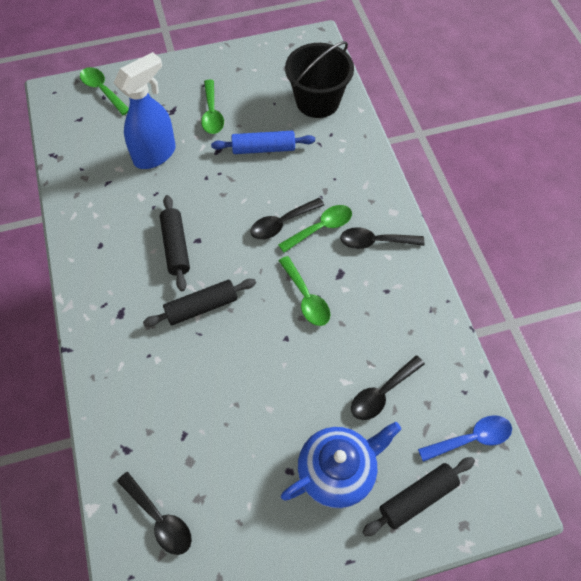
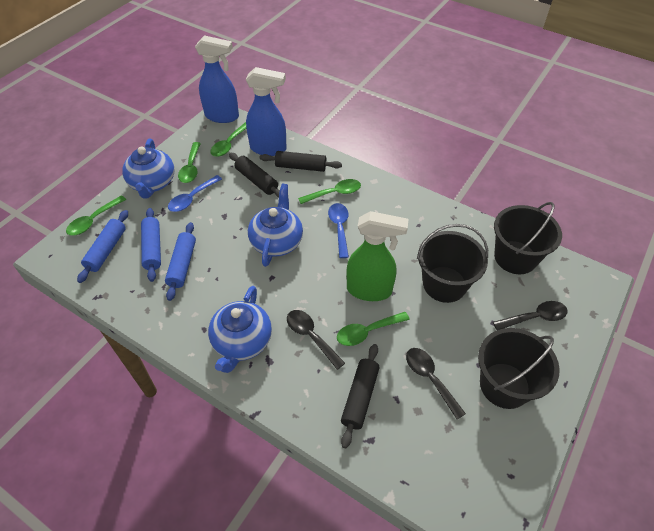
black bucket: [285,41,354,118] = 1 -> [417,224,488,303] [478,328,560,409] [494,202,562,274] = 3
black spoon: [117,472,192,555] [250,198,324,240] [340,227,424,249] [351,355,425,420] = 4 -> [287,310,345,370] [406,348,466,420] [493,301,568,330] = 3
blue rolling pin: [211,131,315,154] = 1 -> [77,210,128,283] [141,208,161,282] [165,222,196,301] = 3
blue spoon: [418,415,512,462] = 1 -> [168,175,222,212] [328,203,349,258] = 2
blue spray bottle: [114,52,176,169] = 1 -> [195,35,239,123] [246,67,287,156] = 2
blue teapot: [281,422,401,508] = 1 -> [122,139,174,199] [208,286,272,373] [248,184,303,267] = 3
green spoon: [80,67,129,115] [201,79,224,134] [278,205,352,253] [279,256,330,326] = 4 -> [66,195,126,236] [178,142,201,183] [210,122,246,157] [298,179,361,204] [337,312,410,346] = 5
green spray bottle: none = 0 -> [347,211,408,301] = 1

